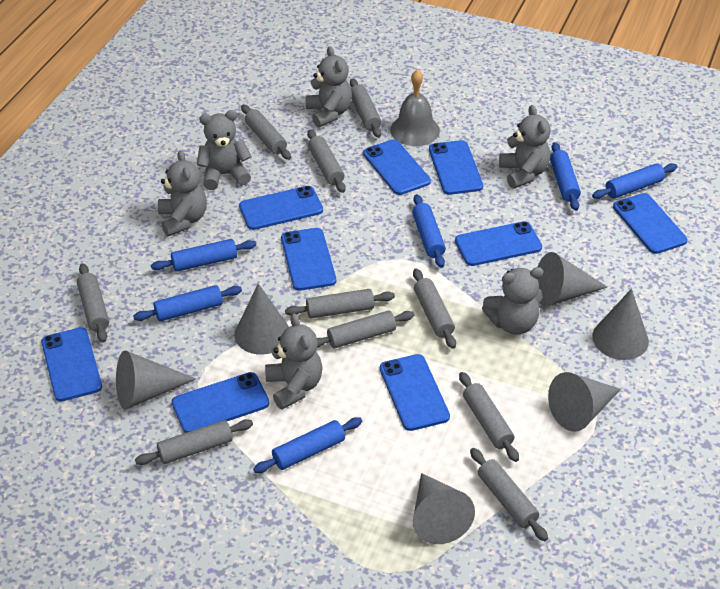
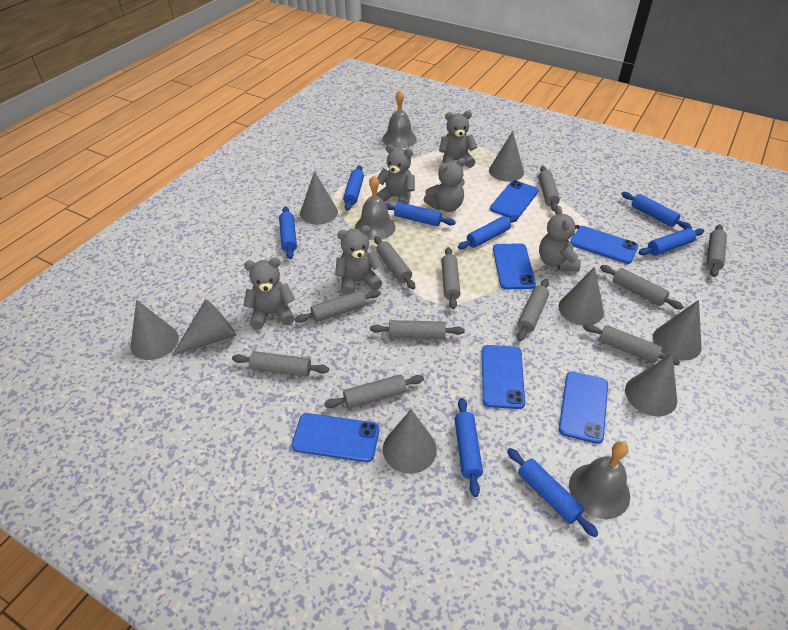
blue phone: [41,327,102,402] [172,372,269,433] [239,186,323,230] [281,228,336,291] [363,139,431,195] [380,354,450,431] [429,140,483,195] [455,221,542,266] [613,193,687,254] = 9 -> [292,413,380,462] [482,345,525,409] [490,180,539,218] [493,243,536,289] [559,371,608,444] [570,226,639,264] = 6
blue rolling pin: [133,285,242,322] [151,239,256,272] [253,417,362,473] [412,194,446,268] [550,142,581,211] [592,163,678,199] = 6 -> [279,206,297,259] [343,165,364,211] [385,202,456,226] [455,398,483,497] [458,215,519,249] [507,448,598,537] [622,192,692,229] [638,228,704,255] = 8
grey bell: [390,69,440,146] = 1 -> [355,176,396,240] [382,91,417,148] [569,441,630,519] = 3
grey cone: [116,350,196,410] [234,283,289,355] [413,473,475,544] [538,252,607,307] [548,372,621,432] [592,289,649,360] = 6 -> [131,300,179,360] [172,299,236,356] [300,171,338,225] [383,409,437,474] [489,131,524,182] [558,267,604,326] [625,354,677,416] [653,300,702,360] = 8
grey rolling pin: [77,263,109,342] [135,419,253,465] [241,104,291,160] [285,289,395,319] [307,130,346,193] [317,310,414,348] [350,78,381,138] [413,268,456,349] [459,372,519,462] [470,448,548,541] = 10 -> [232,351,329,376] [295,290,381,323] [324,374,424,408] [370,320,465,339] [374,236,415,289] [441,247,461,309] [517,279,549,341] [538,166,560,212] [583,324,680,365] [600,265,684,310] [707,224,727,277] = 11

